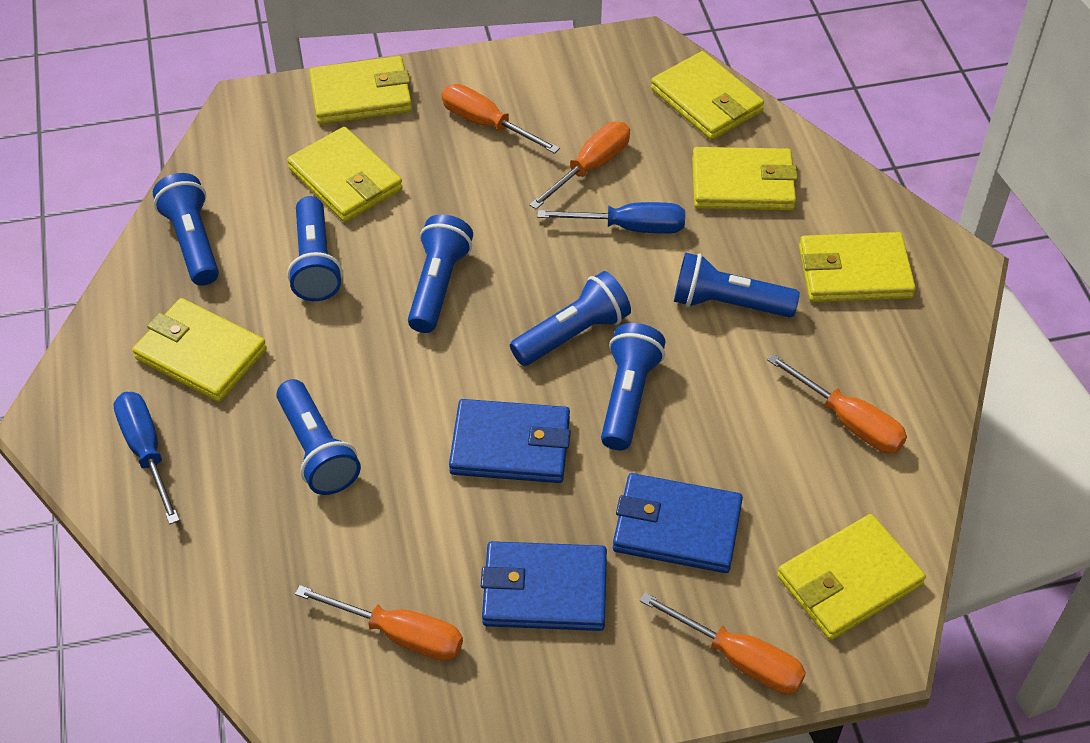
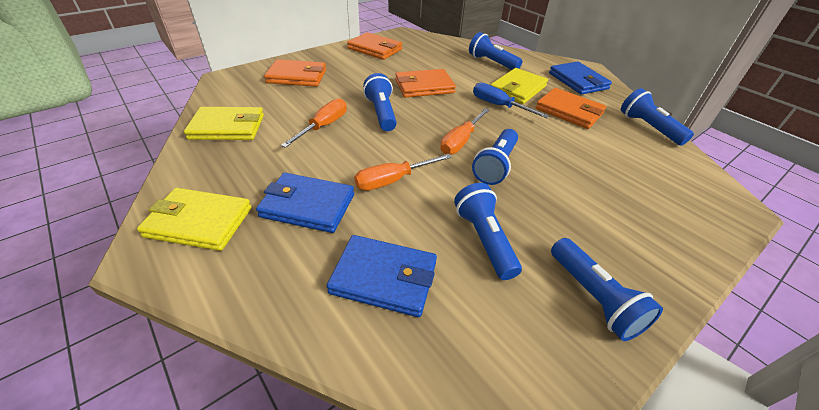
blue flashlight: [153,173,219,286] [276,379,361,495] [287,196,342,301] [408,214,473,333] [510,271,631,366] [601,323,665,450] [674,252,800,318] = 7 -> [363,73,397,131] [454,183,522,280] [469,32,522,70] [472,129,518,185] [551,238,663,341] [621,88,694,145] = 6
blue screwdriver: [113,392,180,524] [537,202,685,234] = 2 -> [473,82,549,118] = 1
orange screwdriver: [295,585,463,661] [441,84,560,154] [529,122,630,209] [640,592,806,694] [767,354,907,453] = 5 -> [281,98,347,148] [354,154,452,191] [440,108,489,154] = 3
orange wallet: none = 0 -> [264,59,326,87] [347,32,402,60] [395,69,456,98] [536,88,606,129] = 4
yellow wallet: [132,298,267,402] [287,127,403,222] [309,56,412,124] [651,51,764,140] [692,147,798,210] [777,514,926,640] [799,232,916,302] = 7 -> [137,188,251,251] [184,107,264,140] [491,68,548,104] = 3

